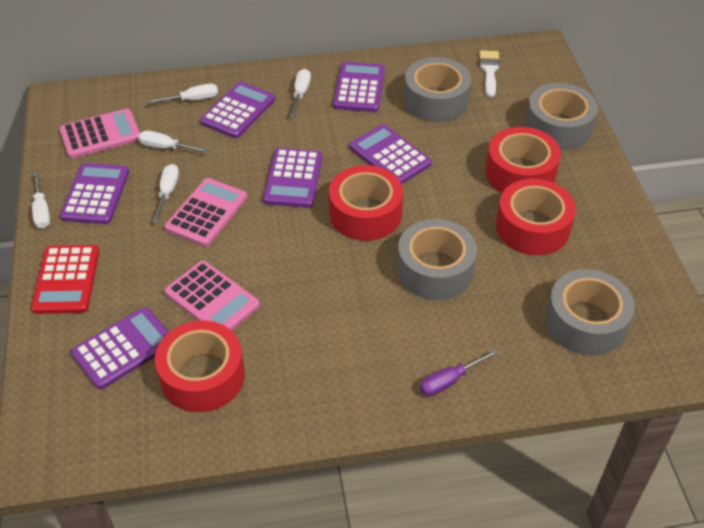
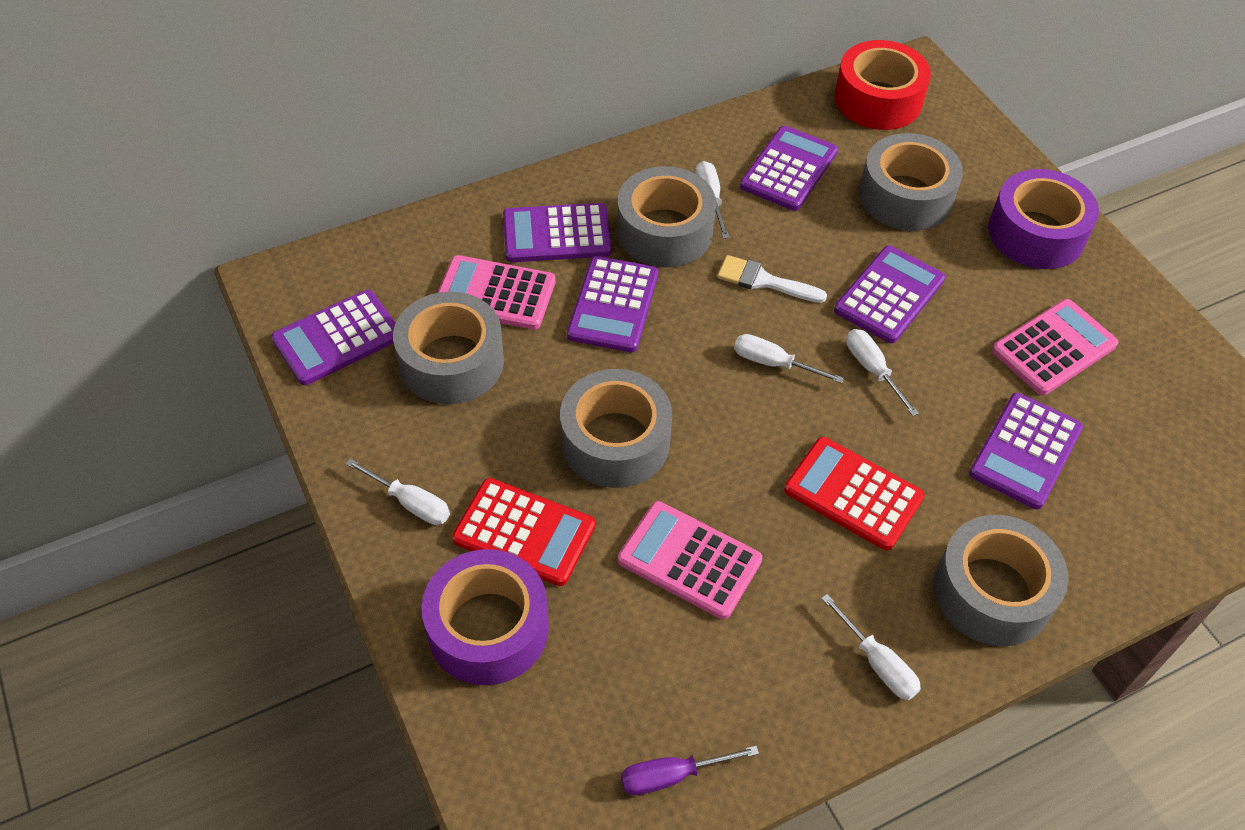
grey tape: [397,219,477,300] [404,57,471,122] [525,83,598,150] [546,269,635,356] = 4 -> [393,292,504,404] [560,369,672,488] [617,166,716,267] [859,133,963,231] [934,515,1069,646] = 5
purple tape: none = 0 -> [422,549,549,685] [988,169,1099,269] = 2
red calculator: [31,245,99,314] = 1 -> [452,478,595,586] [784,437,925,550] = 2
red tape: [155,321,245,412] [329,165,403,241] [486,127,561,193] [496,179,576,255] = 4 -> [834,40,931,130] = 1

